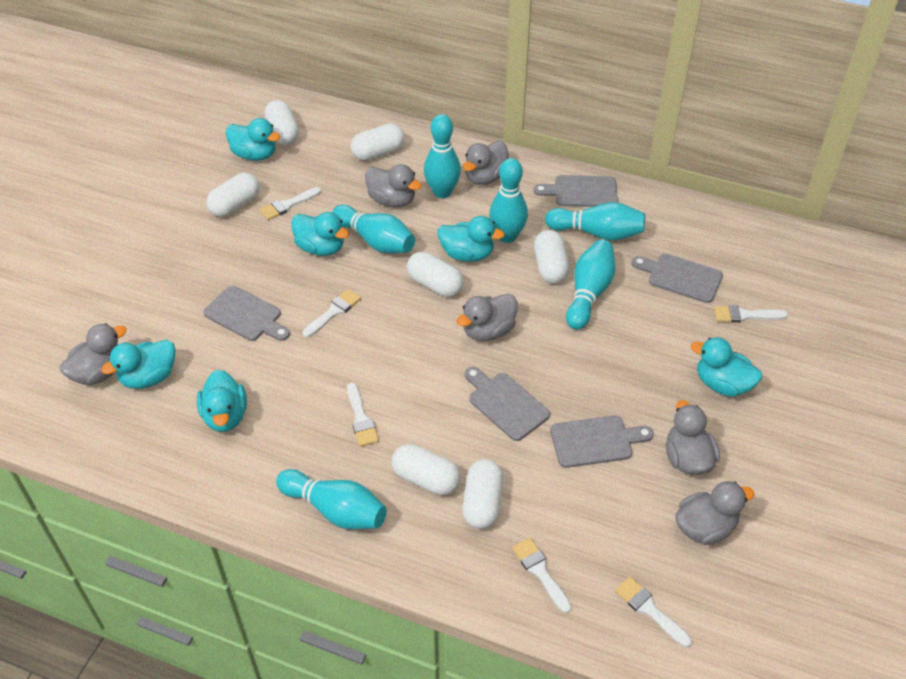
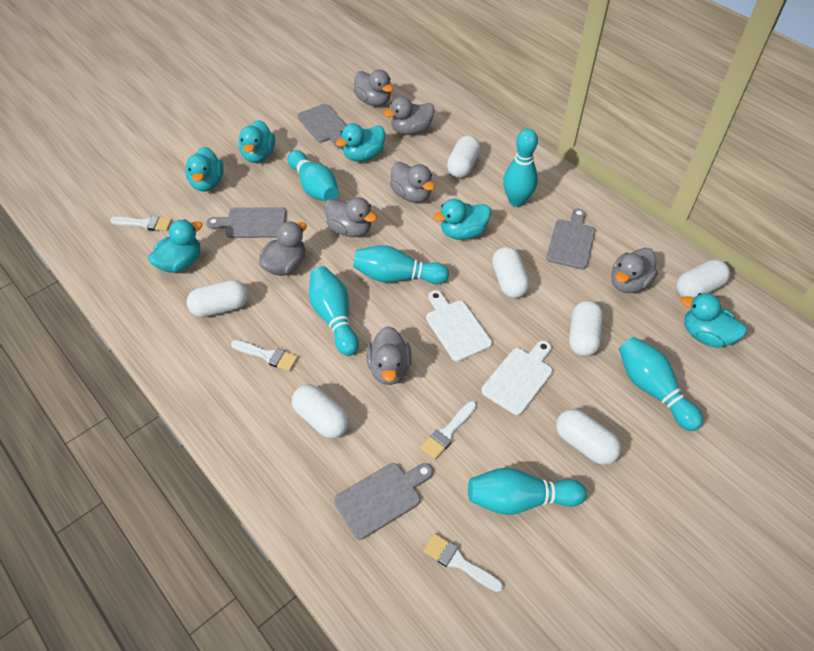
grey cutting board: [203,286,290,341] [464,367,550,441] [533,175,618,207] [550,415,654,468] [631,253,723,303] = 5 -> [207,207,286,238] [298,104,346,149] [334,463,433,540] [546,208,595,270] = 4
grey duck: [60,323,127,385] [365,164,422,207] [456,294,518,341] [463,141,509,185] [666,400,720,475] [675,481,754,545] = 6 -> [259,221,307,276] [324,197,377,237] [354,70,393,106] [366,326,412,385] [384,96,435,135] [390,162,435,203] [611,248,658,293] = 7
white brush: [259,187,321,220] [303,289,361,338] [347,383,379,447] [512,538,571,613] [615,576,692,647] [714,305,788,323] = 6 -> [110,216,172,231] [231,340,298,371] [420,401,477,459] [424,533,503,592] = 4
white cutting board: none = 0 -> [426,290,492,362] [482,340,553,415] = 2

